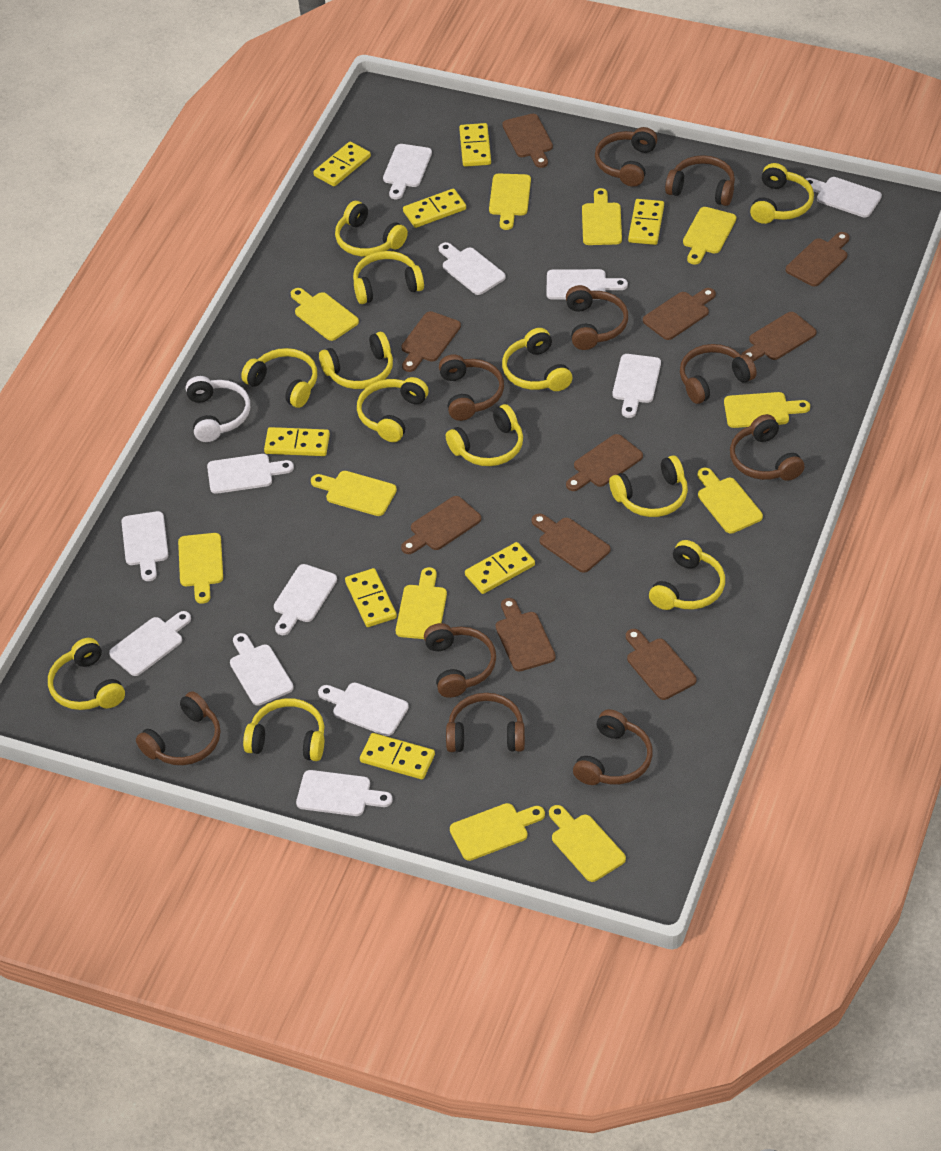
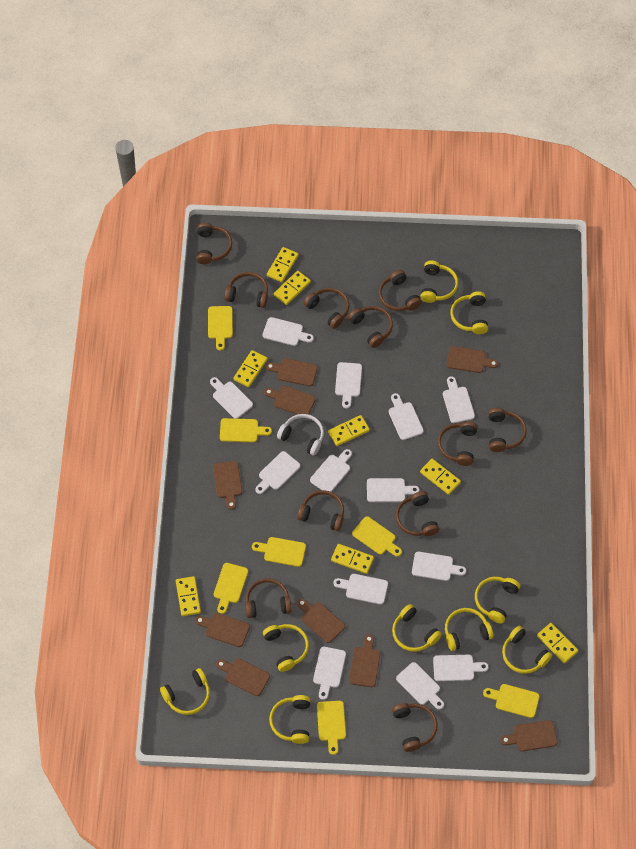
brown cutting board: [401,311,461,372] [401,496,481,554] [496,598,556,671] [502,114,553,168] [532,513,610,573] [566,434,643,491] [626,629,696,700] [643,288,716,340] [741,312,816,362] [786,232,849,286] = 10 -> [195,613,250,647] [213,461,242,510] [216,658,270,696] [264,386,316,415] [266,358,317,386] [297,599,345,643] [349,634,380,687] [446,346,498,373] [500,720,557,751] = 9
brown headphones: [136,691,220,765] [424,623,496,698] [439,354,504,421] [446,693,525,752] [566,285,628,350] [573,709,653,785] [595,127,657,187] [665,155,735,206] [680,344,757,404] [730,414,804,481] = 10 -> [196,223,232,264] [224,272,268,308] [245,579,292,618] [297,490,344,531] [304,288,349,329] [348,306,393,348] [378,270,422,311] [392,703,438,752] [396,491,439,536] [438,421,477,466] [488,408,527,452] = 11
white cutting board: [109,611,191,676] [121,511,168,581] [207,454,294,494] [230,633,294,706] [274,564,337,635] [296,770,393,816] [318,683,409,736] [383,144,432,199] [439,242,506,295] [546,269,628,300] [613,354,661,418] [805,177,882,218] = 12 -> [210,377,253,419] [255,451,300,494] [263,317,314,346] [310,449,352,492] [313,647,346,700] [334,574,388,605] [335,362,362,408] [367,478,419,502] [389,393,424,440] [396,662,444,710] [412,552,466,581] [433,654,489,681] [443,376,475,423] = 13
yellow cutting board: [178,533,223,604] [291,288,359,341] [311,471,397,516] [396,567,447,639] [450,803,545,861] [489,174,531,230] [549,805,626,882] [582,188,622,245] [683,207,736,265] [698,468,763,534] [724,392,810,428] = 11 -> [208,306,233,351] [214,563,248,614] [220,418,272,442] [252,537,306,567] [317,701,346,755] [352,516,402,557] [483,684,539,718] = 7
yellow headphones: [48,638,125,710] [241,348,317,408] [243,698,324,761] [319,332,393,389] [335,201,408,257] [353,251,424,304] [357,377,429,442] [446,404,523,466] [502,328,572,391] [609,455,688,517] [649,540,725,610] [750,163,814,224] = 12 -> [160,668,210,715] [263,624,309,672] [269,695,310,744] [392,604,442,652] [420,260,458,303] [445,608,493,651] [450,291,488,334] [475,577,520,623] [502,626,552,674] = 9

